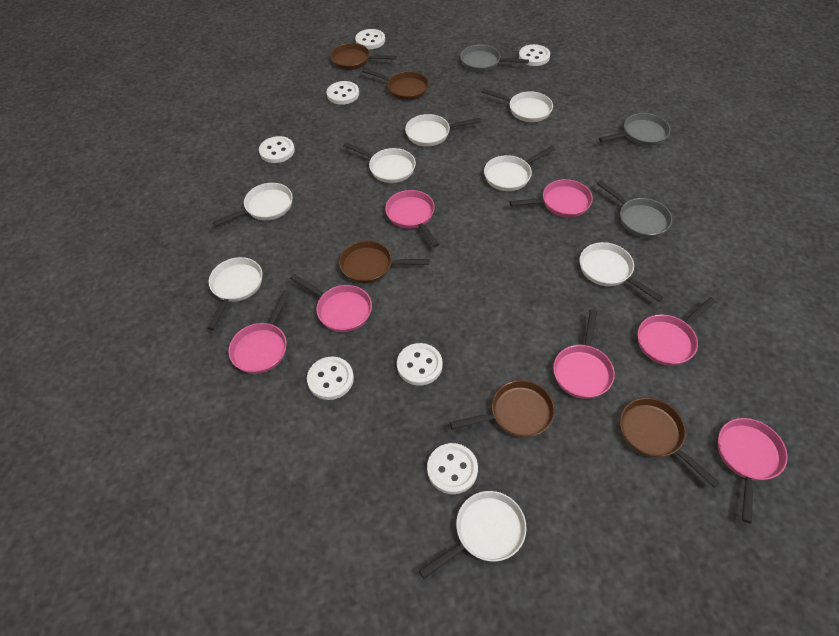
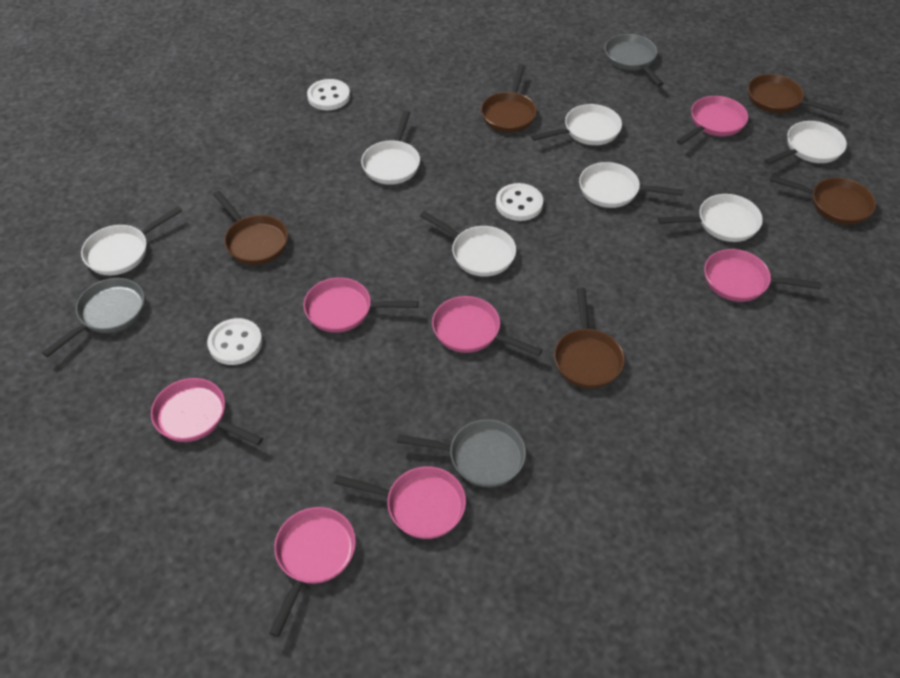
white button: [259,136,295,163] [307,357,354,400] [327,81,359,105] [355,29,385,49] [397,343,443,386] [427,443,478,494] [519,44,550,66] = 7 -> [207,318,263,365] [307,79,350,110] [496,183,543,221] = 3
white pan: [207,257,262,330] [213,183,293,227] [343,142,416,183] [405,114,481,147] [419,491,527,579] [481,89,553,122] [484,146,555,191] [580,242,663,302] = 8 -> [81,206,182,275] [361,111,420,185] [420,211,516,277] [531,104,622,145] [579,162,684,208] [658,194,763,242] [764,121,847,165] = 7

